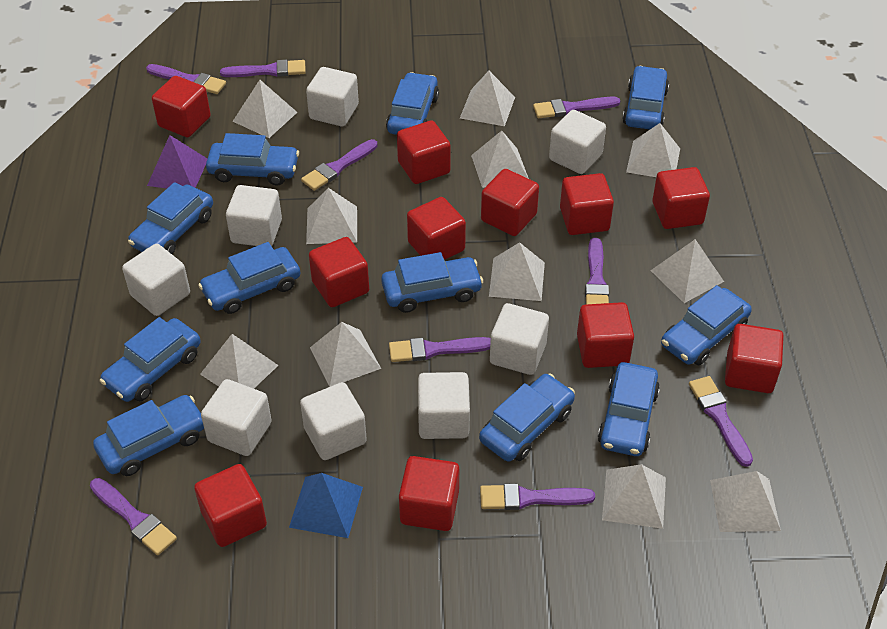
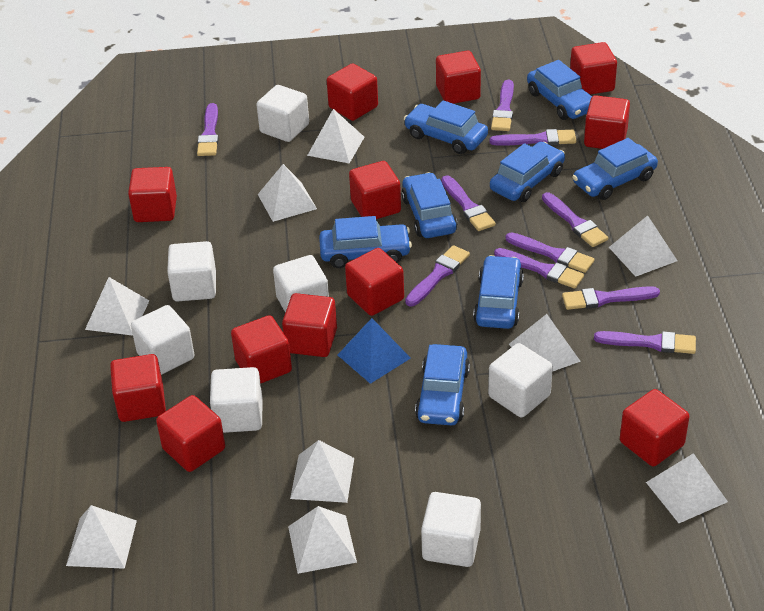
blue car: [93,395,204,476] [100,317,201,402] [128,182,213,254] [198,242,301,314] [206,133,299,186] [381,252,483,313] [386,72,439,135] [479,374,575,462] [598,362,660,456] [622,66,669,129] [661,285,752,365] = 11 -> [319,216,412,268] [401,172,457,238] [404,100,488,154] [415,344,470,425] [473,255,524,329] [490,142,565,202] [527,60,592,120] [572,138,658,200] = 8
purple brush: [90,478,177,555] [146,64,226,94] [220,60,306,77] [301,139,378,191] [389,337,491,362] [480,483,595,510] [533,97,620,118] [585,238,609,304] [689,376,753,467] = 9 -> [197,103,219,156] [405,245,470,307] [441,175,496,231] [490,129,576,146] [491,80,514,131] [494,248,584,289] [506,232,595,273] [542,192,608,247] [562,286,660,310] [594,331,696,354] = 10
purple pyramid: [147,135,207,188] = 1 -> none = 0
red cube: [152,76,211,137] [194,464,267,547] [309,237,369,307] [397,120,451,184] [399,456,459,531] [407,197,466,260] [481,169,539,236] [560,173,614,235] [577,302,634,368] [652,167,710,229] [725,324,784,393] = 11 -> [110,354,166,422] [128,167,177,222] [156,395,225,472] [231,315,292,383] [282,293,337,357] [327,63,378,121] [345,248,404,316] [349,161,401,219] [436,50,481,104] [570,42,617,95] [584,95,630,149] [620,389,690,466] = 12
white cube: [122,244,190,316] [201,379,272,456] [226,185,282,246] [300,382,367,460] [306,67,359,126] [418,372,470,439] [490,303,549,375] [549,110,606,174] = 8 -> [131,305,194,375] [167,241,216,301] [210,367,262,433] [257,85,309,142] [273,255,329,312] [421,492,481,567] [488,343,553,417] = 7
white pyramid: [200,334,279,389] [232,80,298,138] [306,188,357,244] [310,322,381,387] [460,71,515,126] [471,131,529,188] [489,242,545,301] [602,464,666,529] [626,123,680,177] [650,239,724,303] [710,471,781,532] = 11 -> [66,505,137,569] [85,277,149,336] [258,164,317,222] [288,506,357,574] [290,440,354,503] [307,109,364,164] [509,314,581,372] [609,215,678,277] [646,453,728,523] = 9

